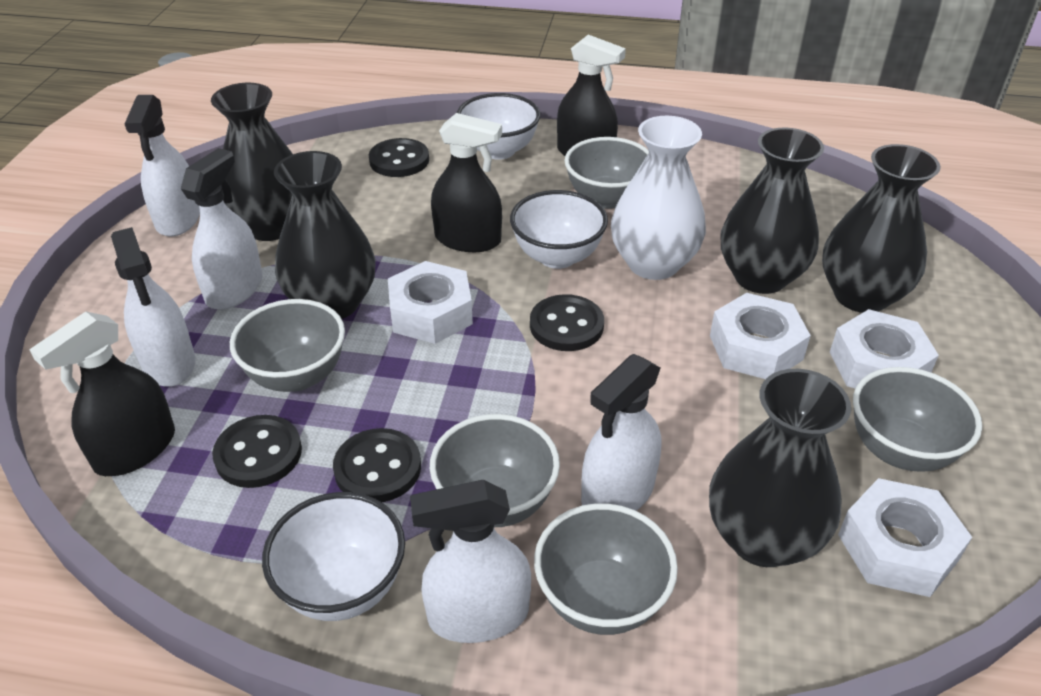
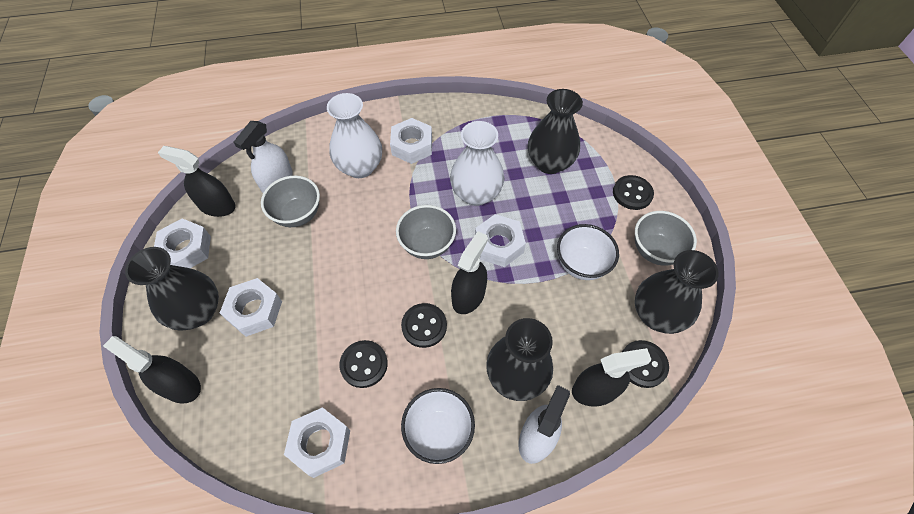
black spray bottle: [29,311,175,476] [431,113,502,252] [557,35,626,156] = 3 -> [103,336,201,404] [158,146,236,217] [451,231,488,314] [572,348,652,407] = 4
black vase: [211,83,292,241] [274,151,376,319] [709,369,851,567] [721,127,824,294] [822,144,941,313] = 5 -> [125,247,219,331] [486,318,553,401] [528,89,583,174] [635,250,719,334] = 4
grey bowl: [230,299,345,392] [430,414,560,527] [534,503,678,635] [565,137,649,209] [853,367,982,472] = 5 -> [261,176,320,227] [396,205,456,259] [635,211,697,266] = 3
white bowl: [262,492,405,621] [457,93,540,160] [510,190,608,269] = 3 -> [401,388,475,464] [557,224,619,280] = 2
white nut: [388,261,473,344] [710,293,811,379] [830,309,939,388] [838,478,972,597] = 4 -> [154,219,211,268] [220,278,282,337] [284,407,350,478] [390,118,432,164] [475,214,526,267] = 5
white spray bottle: [111,227,195,387] [125,95,200,237] [181,148,262,310] [410,480,531,643] [581,354,661,511] = 5 -> [234,121,293,193] [518,385,570,464] = 2
white vase: [611,116,706,280] = 1 -> [327,93,382,178] [450,121,504,206] = 2

